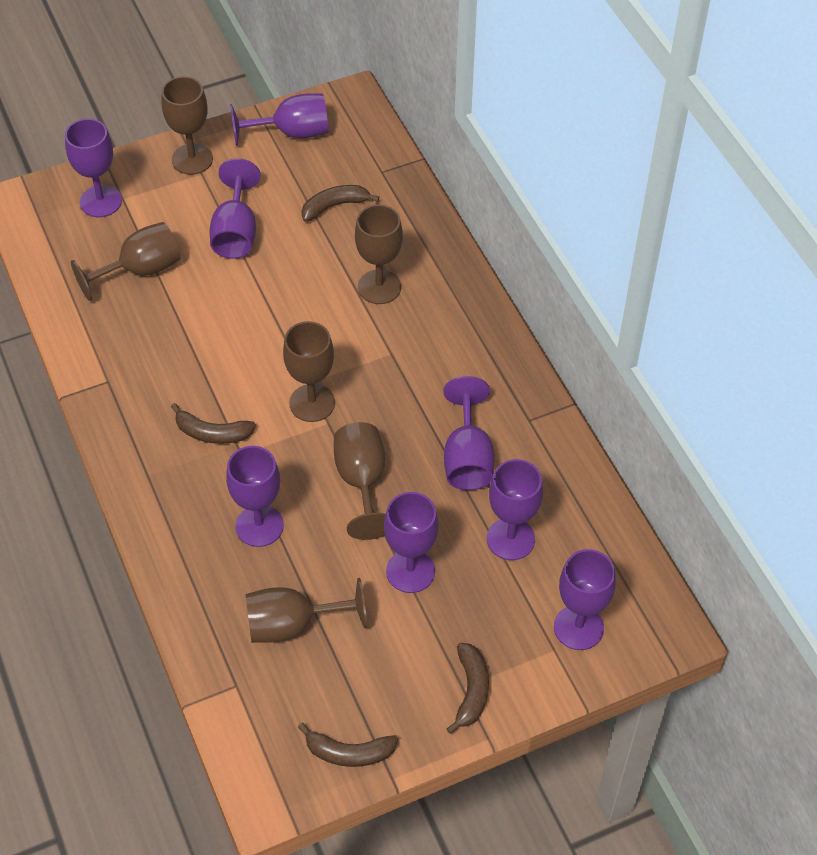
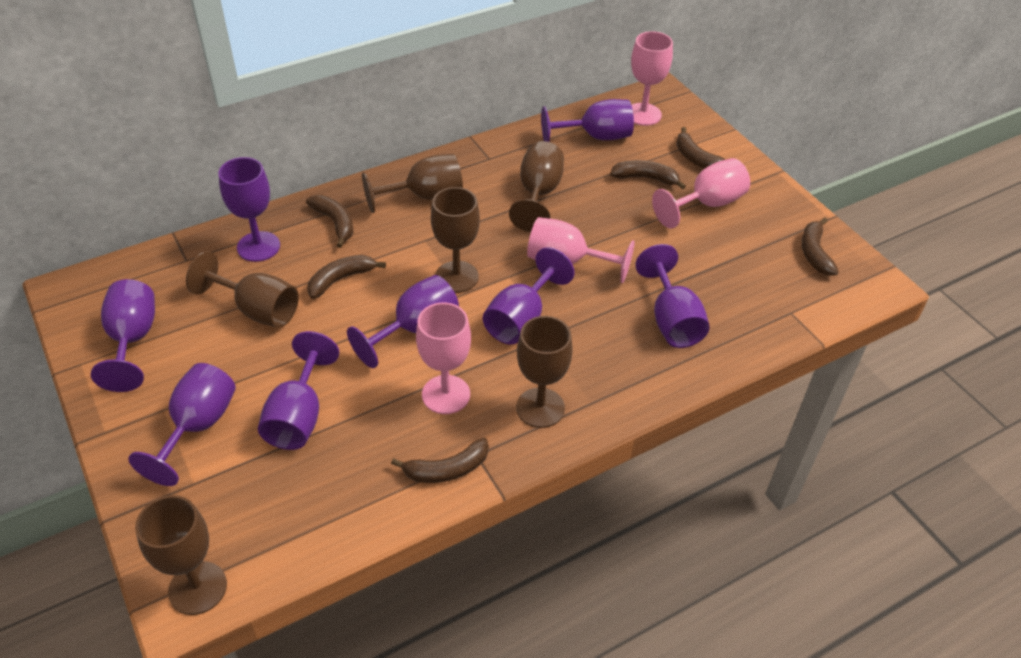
brown banana: [171,403,256,444] [298,723,398,767] [301,185,379,222] [446,643,489,734] = 4 -> [306,195,353,248] [307,255,386,299] [391,438,489,483] [610,160,686,189] [676,127,726,169] [802,218,839,276] = 6
pink goblet: none = 0 -> [416,303,471,414] [527,217,635,283] [631,31,673,126] [652,158,750,228] = 4

